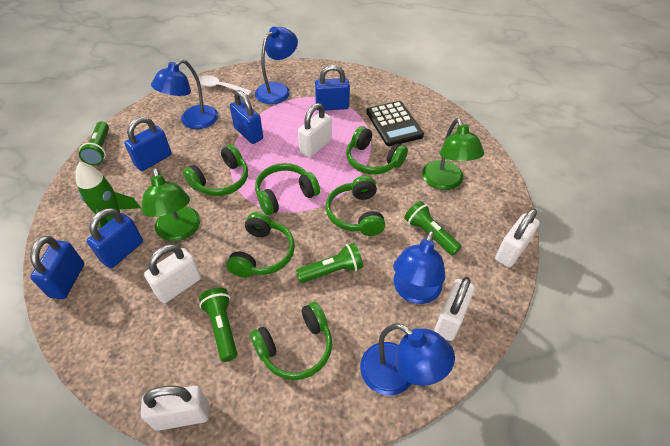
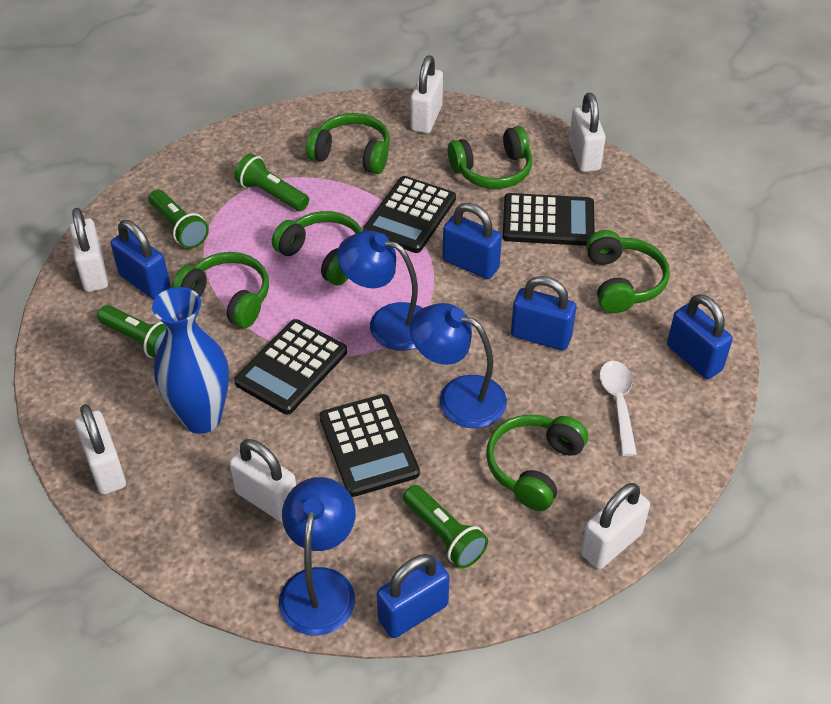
black calculator: [366,101,424,146] = 1 -> [234,319,347,414] [320,394,420,497] [363,176,456,253] [503,193,595,246] = 4
blue lamp: [151,59,218,129] [255,27,298,104] [360,323,455,395] [393,230,445,304] = 4 -> [279,477,356,635] [337,231,422,351] [410,303,507,428] = 3
blue vase: none = 0 -> [152,287,229,434] = 1
green lamp: [142,168,200,241] [422,118,484,190] = 2 -> none = 0
green rocket: [76,162,141,229] = 1 -> none = 0
white padlock: [141,386,209,431] [144,244,201,303] [298,103,331,158] [434,277,475,341] [495,208,540,268] = 5 -> [69,208,108,292] [75,404,126,495] [229,439,296,522] [410,55,443,133] [569,93,606,172] [581,483,650,569] = 6

